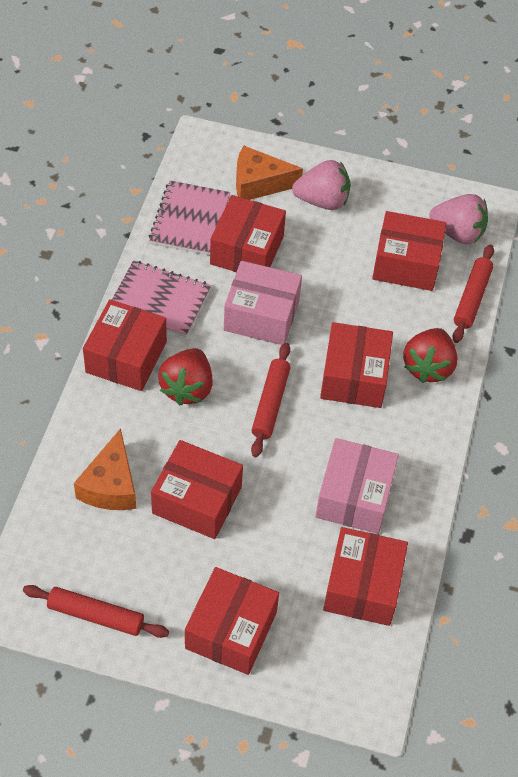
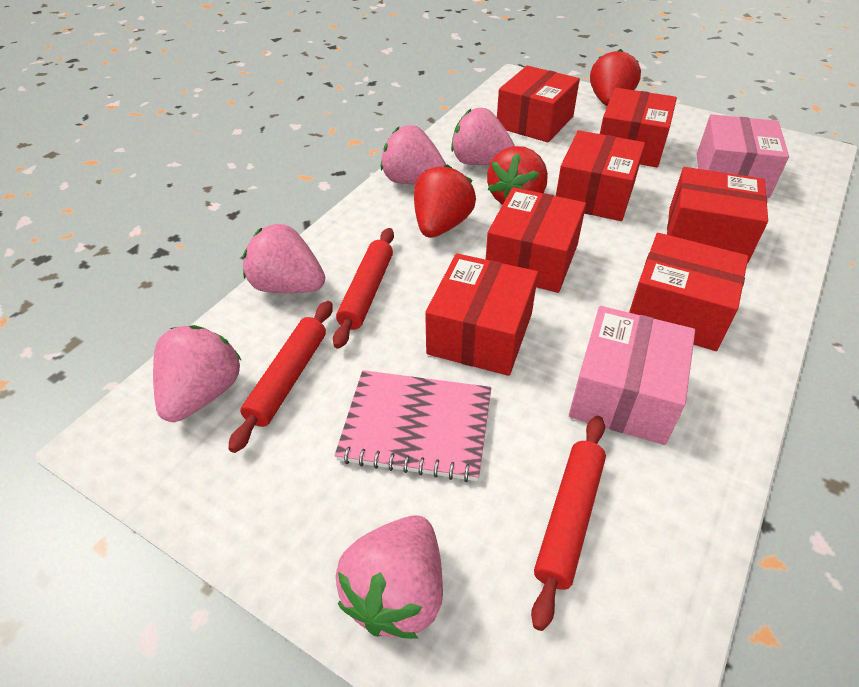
orange cheese: [74,428,136,510] [236,146,303,200] = 2 -> none = 0
pink notebook: [112,260,211,337] [149,181,230,255] = 2 -> [335,370,491,482] = 1
pink strawberry: [292,160,351,210] [429,194,488,244] = 2 -> [153,325,242,422] [243,224,325,293] [335,515,443,639] [381,125,446,184] [451,108,515,165] = 5
red strawberry: [158,348,213,405] [403,328,458,383] = 2 -> [414,165,476,238] [487,146,548,205] [590,49,641,106] = 3

